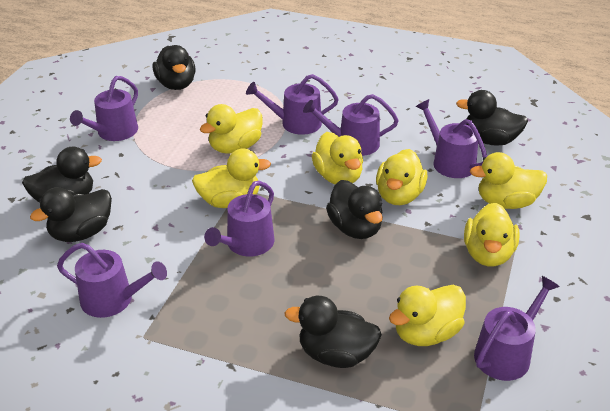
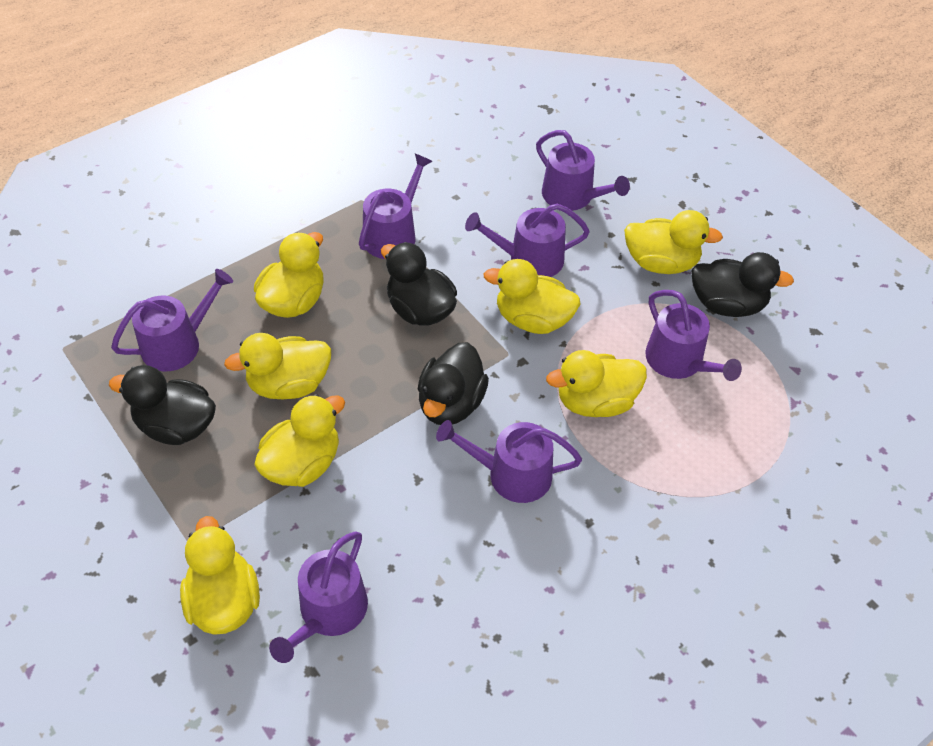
black duck: [22,147,102,203] [30,187,112,242] [152,45,196,90] [285,296,382,368] [326,180,383,239] [456,90,528,146] = 6 -> [109,365,216,445] [381,242,457,326] [418,342,489,425] [691,252,794,317] = 4

